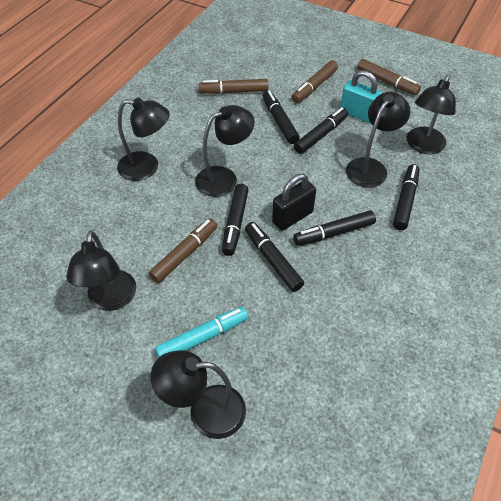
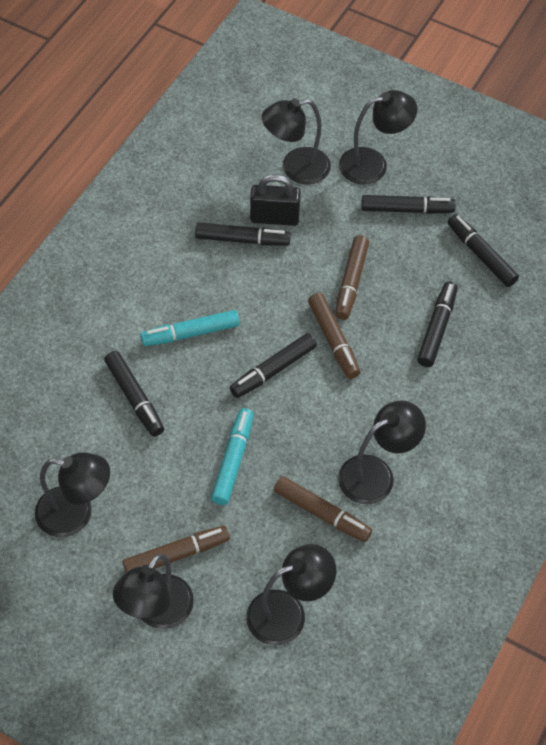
turquoise marker: [155,307,248,358] = 1 -> [140,310,240,346] [211,408,254,505] = 2
turquoise padlock: [340,70,382,123] = 1 -> none = 0

